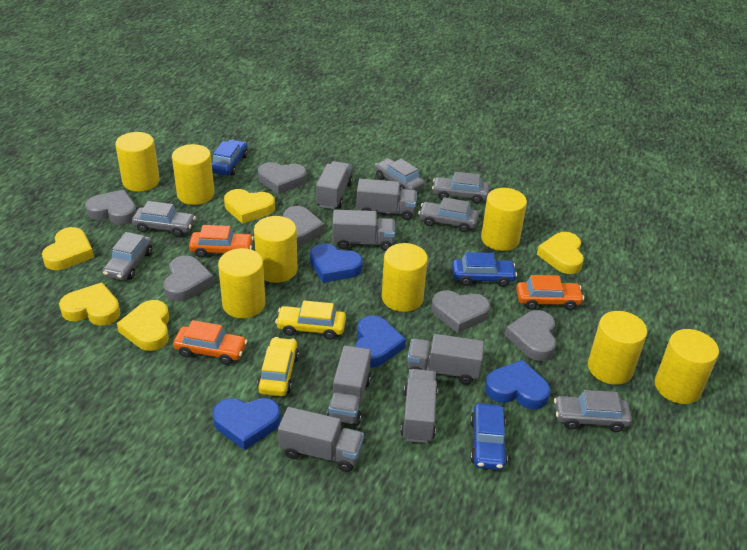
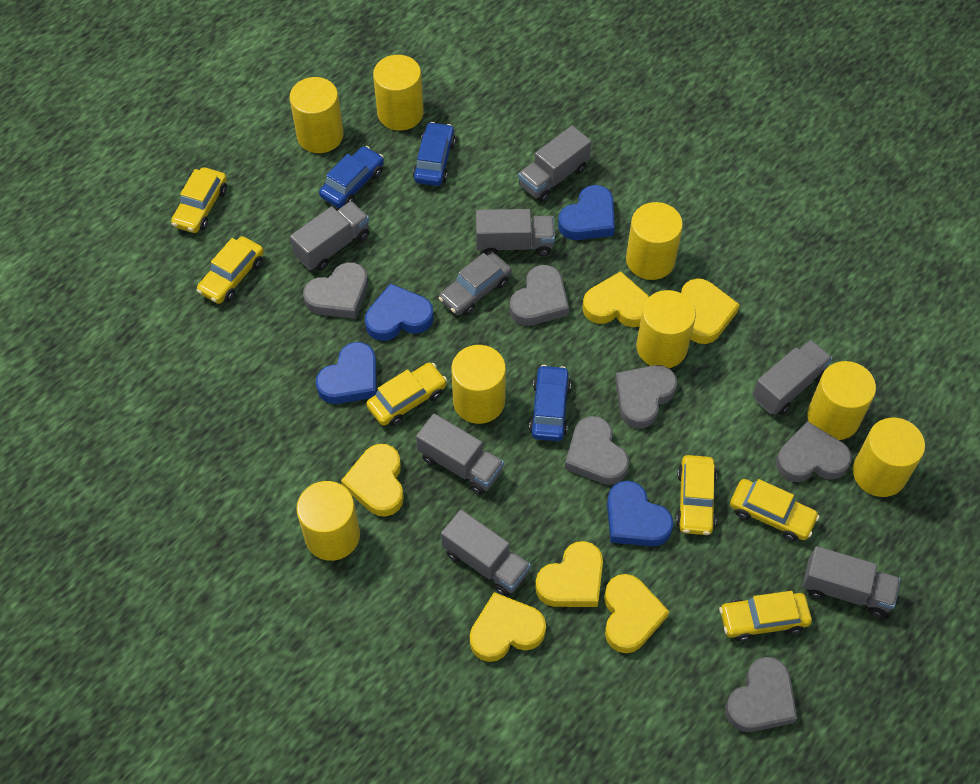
grey car: [103,232,153,280] [132,201,196,237] [375,158,425,192] [418,197,479,232] [432,172,489,204] [554,390,632,432] = 6 -> [438,253,511,315] = 1
orange car: [173,320,248,365] [189,225,254,258] [516,275,584,310] = 3 -> none = 0
yellow car: [257,337,299,396] [275,301,346,340] = 2 -> [171,167,227,233] [197,236,264,304] [366,363,447,426] [676,455,717,535] [719,591,812,642] [730,479,820,541] = 6
yellow heart: [42,227,94,270] [59,283,121,325] [117,300,169,351] [224,189,275,224] [537,232,584,274] = 5 -> [341,444,404,517] [470,592,546,662] [535,541,603,607] [582,271,649,327] [604,574,669,653] [681,278,740,344] = 6

